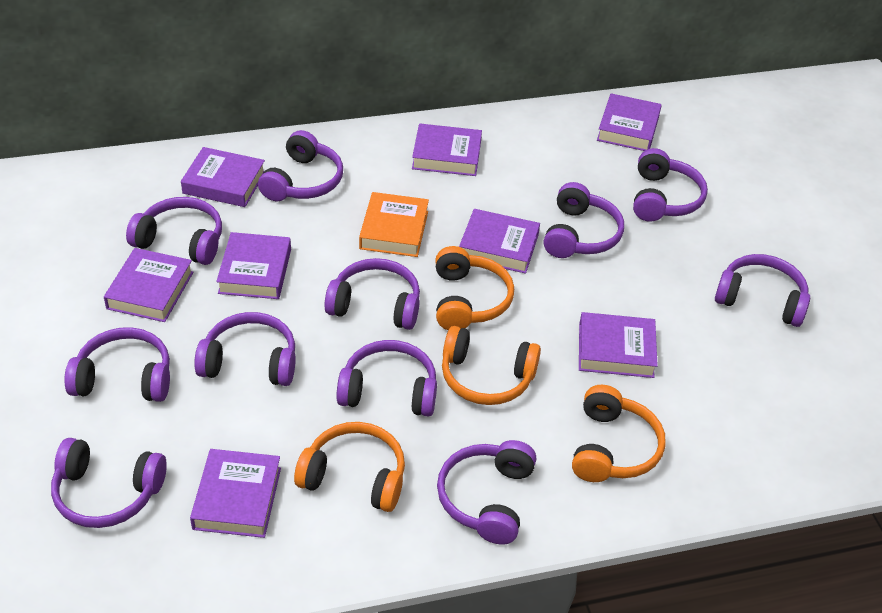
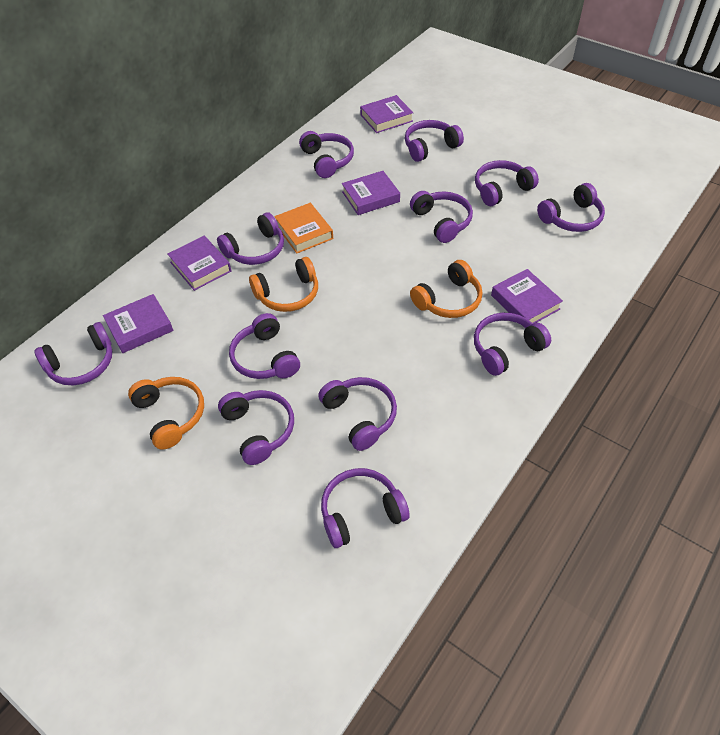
orange headphones: [294,422,405,512] [435,246,514,330] [442,326,541,405] [572,385,666,482] = 4 -> [128,377,204,450] [249,257,318,312] [410,260,482,318] = 3
purple book: [104,248,193,322] [181,147,265,207] [190,449,281,538] [216,232,291,299] [412,123,482,176] [459,209,540,274] [579,312,658,378] [597,93,662,151] = 8 -> [103,294,173,353] [167,236,231,291] [342,171,400,215] [360,95,413,133] [491,269,563,328] = 5
purple headphones: [51,438,167,528] [64,327,170,402] [126,197,222,265] [194,312,296,386] [258,130,343,201] [324,258,420,330] [336,340,437,417] [437,440,536,544] [544,182,624,258] [633,148,708,222] [715,254,810,327] = 11 -> [34,322,112,385] [217,212,284,265] [218,390,294,465] [229,313,300,379] [299,131,354,178] [318,377,397,451] [321,468,410,548] [405,120,464,162] [410,191,473,243] [474,313,551,376] [475,160,539,206] [537,183,605,232] = 12

